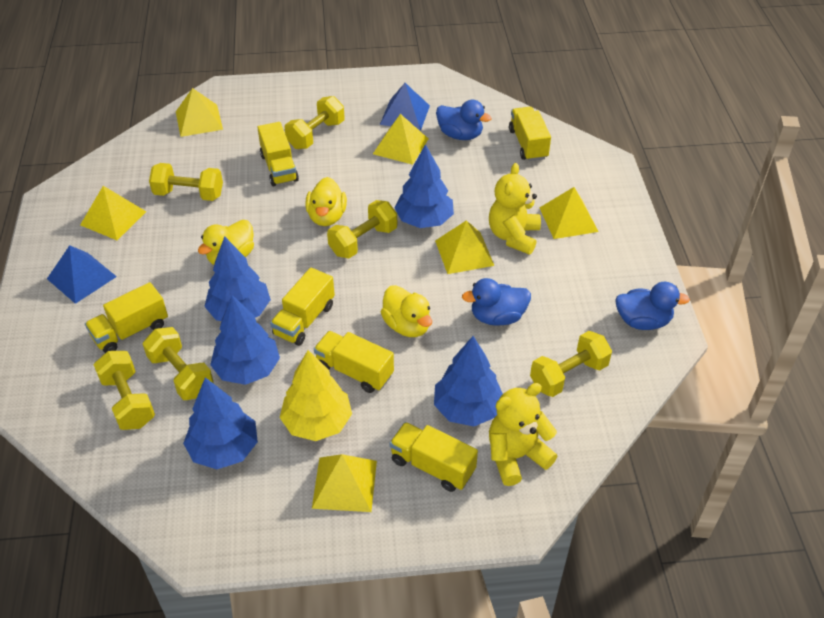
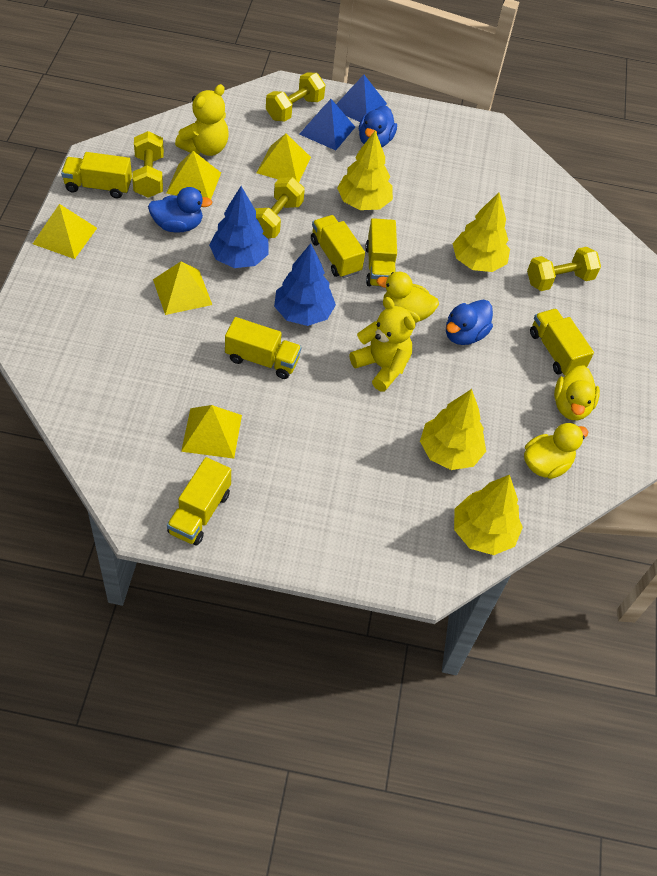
blue tree: [183,377,258,469] [204,236,271,321] [210,295,280,385] [394,144,454,228] [434,336,503,426] = 5 -> [209,186,269,268] [274,243,336,326] = 2
yellow dumbbell: [93,351,155,430] [143,327,214,400] [149,163,223,201] [285,96,345,149] [327,200,397,258] [530,331,612,397] = 6 -> [132,131,164,198] [255,177,305,238] [266,73,325,122] [527,247,601,291] = 4
yellow pyramid: [80,186,146,240] [176,88,223,137] [312,454,377,512] [373,114,428,165] [435,220,494,274] [539,187,599,239] = 6 -> [33,204,97,259] [153,261,212,315] [167,151,221,199] [181,405,242,459] [257,133,311,182] = 5
yellow tree: [280,350,352,441] = 1 -> [337,130,393,210] [420,389,486,470] [453,192,510,272] [454,475,523,555] = 4

